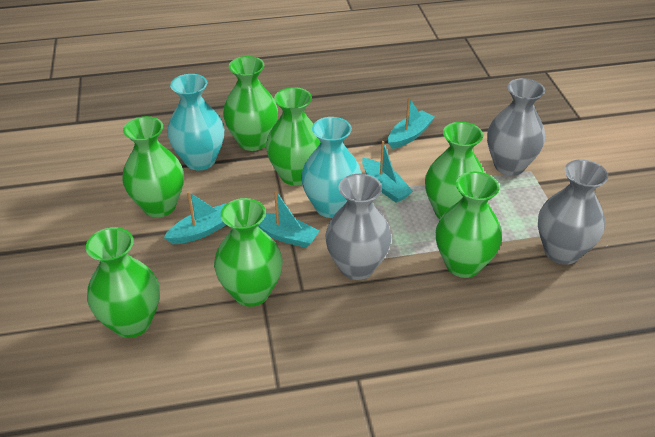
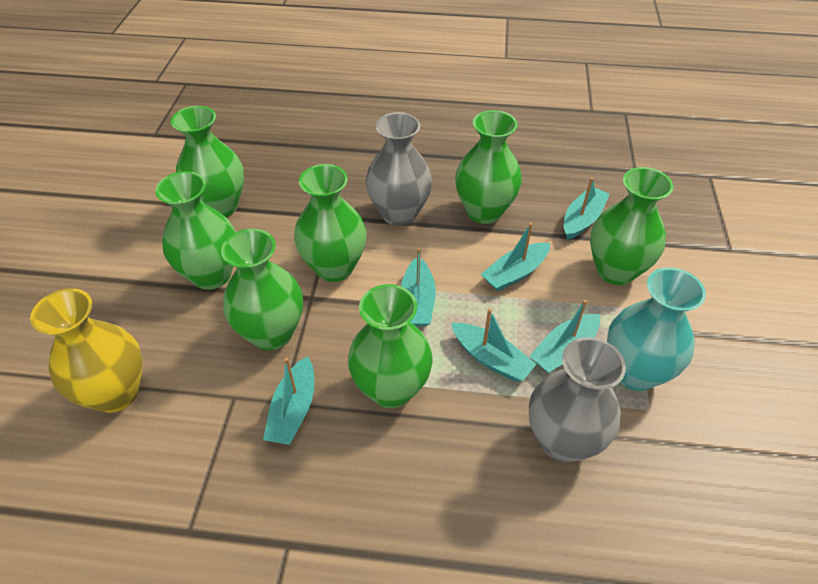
grey vase: [325,174,391,280] [487,78,545,176] [538,159,608,265] = 3 -> [365,112,432,226] [529,337,626,463] = 2
turquoise boat: [164,191,227,244] [258,191,319,248] [362,141,413,203] [388,97,434,149] = 4 -> [263,356,314,445] [401,248,436,326] [451,309,536,382] [481,223,550,291] [529,300,600,373] [564,177,610,240] = 6
turquoise vase: [167,74,224,170] [301,117,361,218] = 2 -> [607,267,706,391] = 1
yellow vase: none = 0 -> [30,288,143,413] = 1

